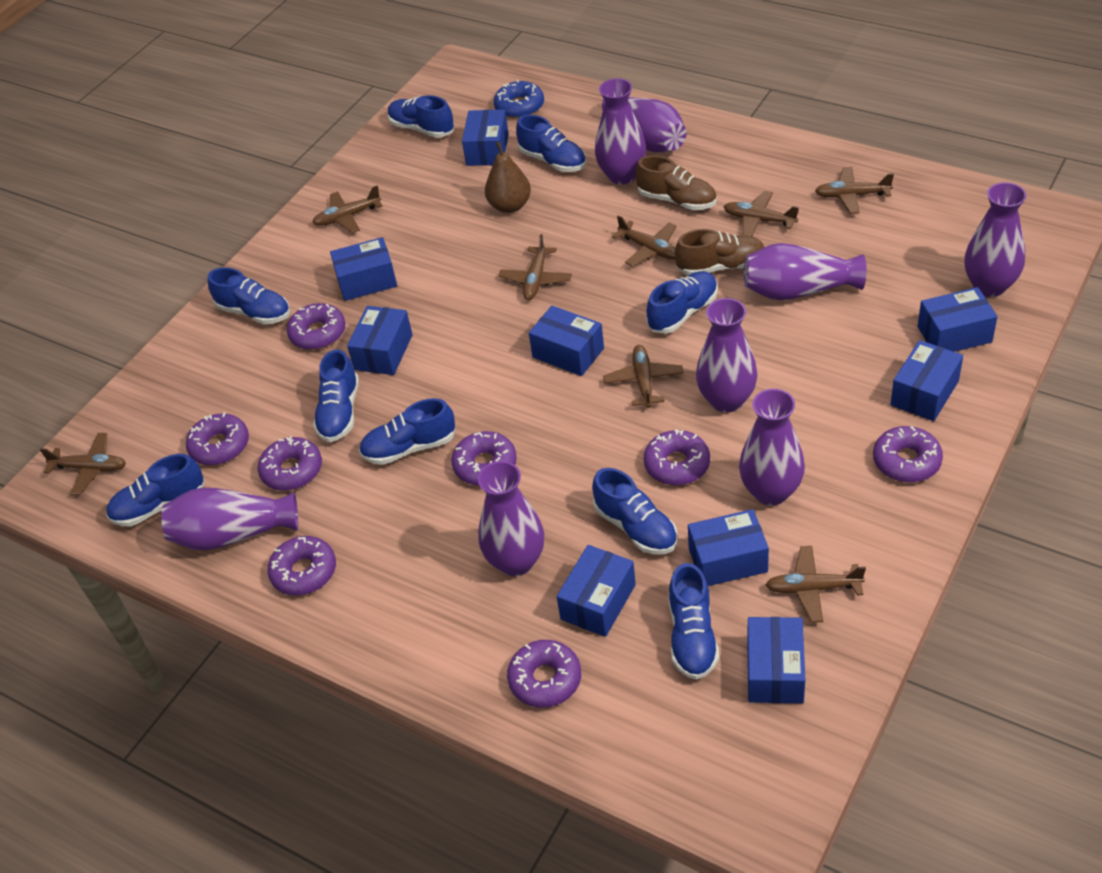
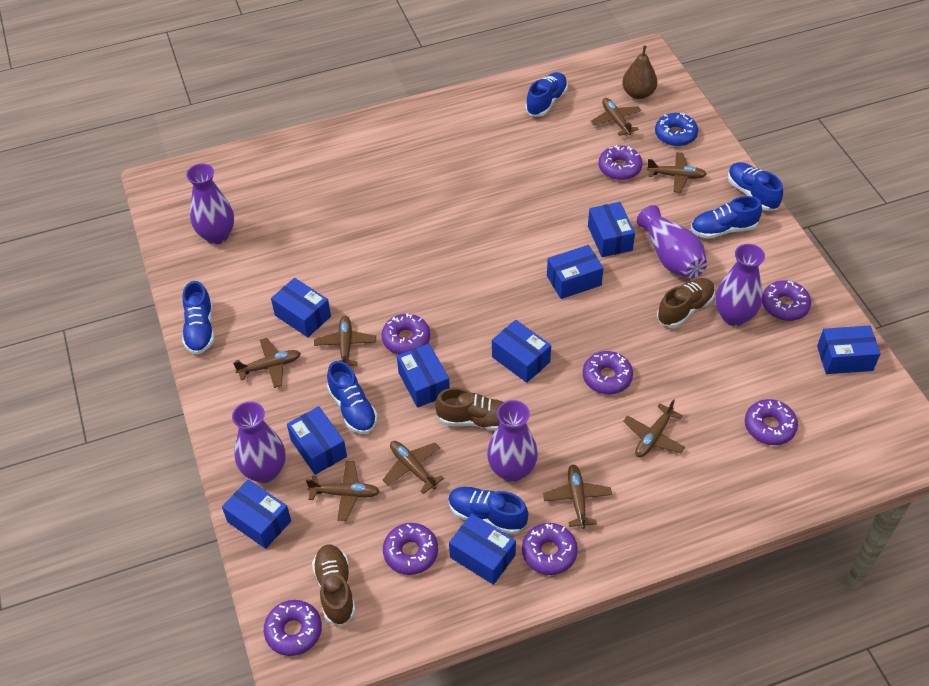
blue shoe: [106,454,204,527] [208,268,290,324] [313,349,359,442] [359,398,456,465] [388,95,454,138] [516,115,586,172] [592,468,678,554] [646,271,718,334] [669,563,719,680] = 9 -> [182,281,214,354] [327,361,378,434] [448,487,528,534] [525,72,568,117] [691,196,762,239] [728,162,783,211] = 6
brown shoe: [635,155,717,210] [675,229,764,275] = 2 -> [312,545,356,626] [435,388,504,430] [657,278,715,328] = 3
purple vase: [161,488,298,550] [478,461,544,576] [595,78,646,185] [602,97,687,152] [696,298,758,413] [739,389,805,506] [744,243,867,300] [964,182,1027,297] = 8 -> [186,164,234,244] [232,402,285,483] [487,400,538,482] [637,205,707,278] [715,244,765,326] = 5

